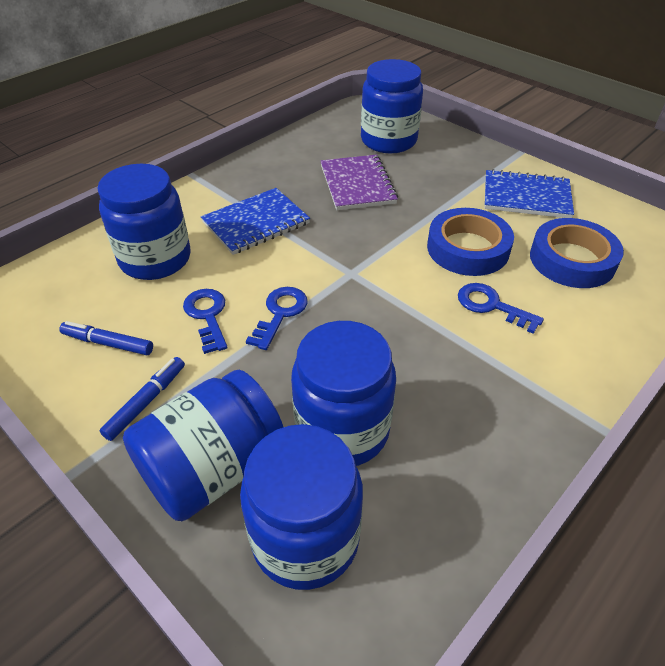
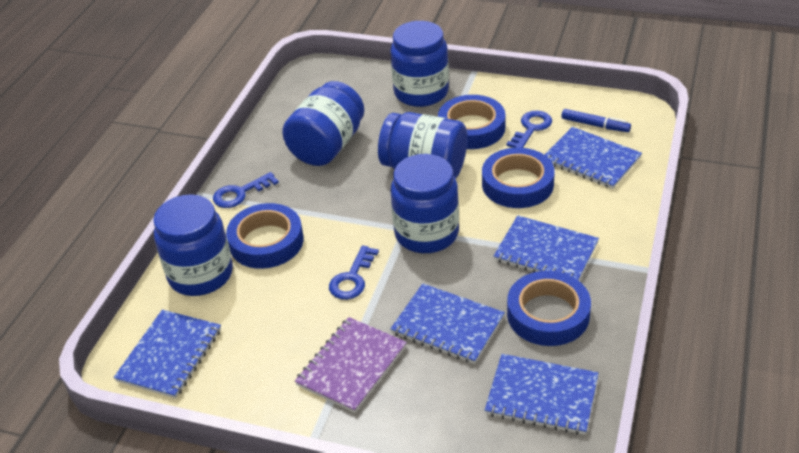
blue marker: [59,321,153,355] [99,357,185,441] = 2 -> [561,109,631,132] = 1
blue notebook: [201,188,310,255] [484,169,574,218] = 2 -> [113,310,221,399] [390,283,505,364] [485,354,599,435] [494,215,599,281] [545,127,642,189] = 5
blue tape: [427,208,514,276] [530,218,624,288] = 2 -> [226,203,304,269] [438,95,506,149] [482,148,555,208] [507,271,591,346] = 4

